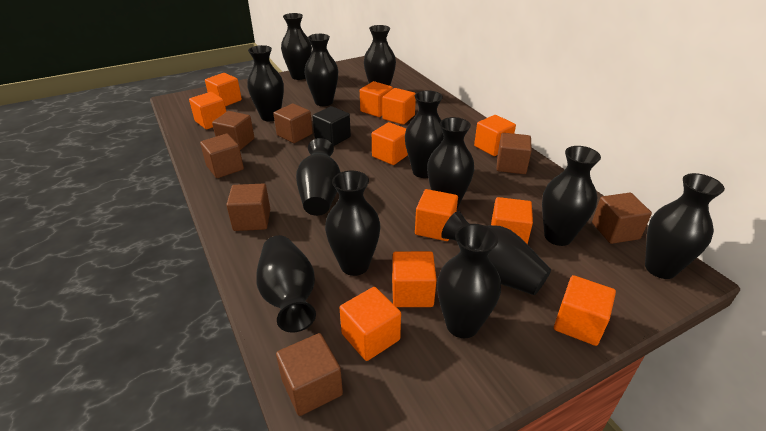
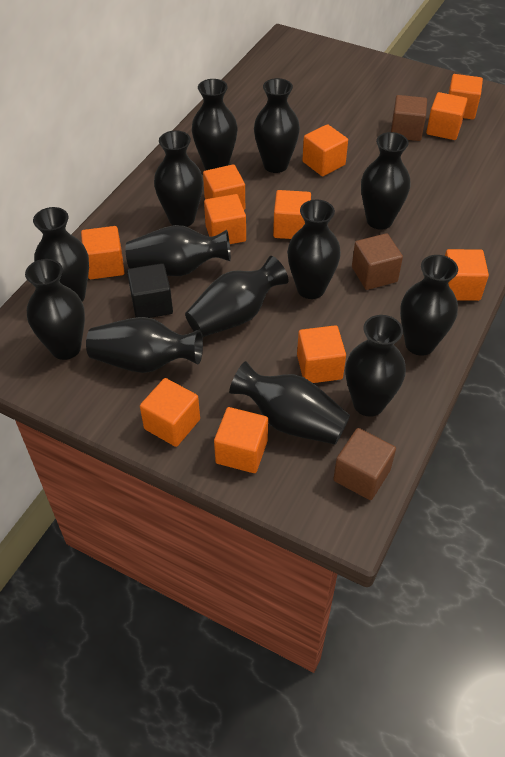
brown cube: [200,134,244,178] [212,111,255,150] [226,183,270,231] [273,104,313,143] [276,333,343,416] [497,133,532,174] [592,193,652,244] = 7 -> [333,428,396,500] [352,233,403,290] [391,95,427,141] = 3

